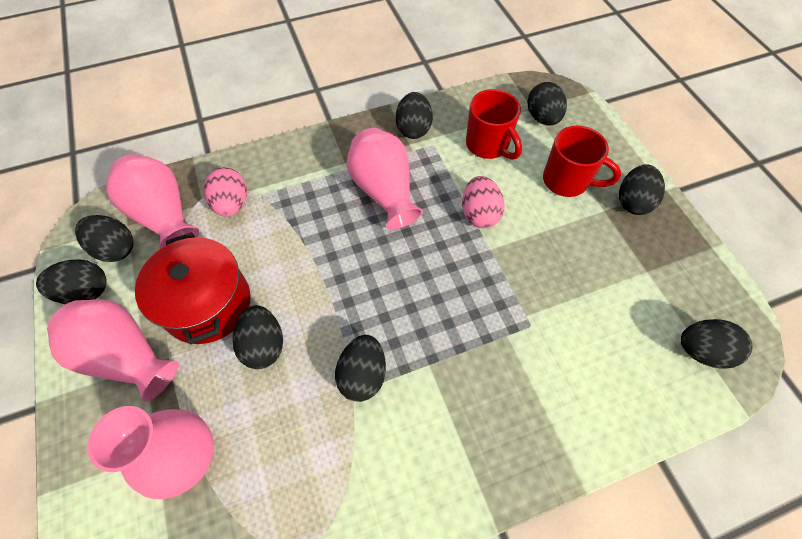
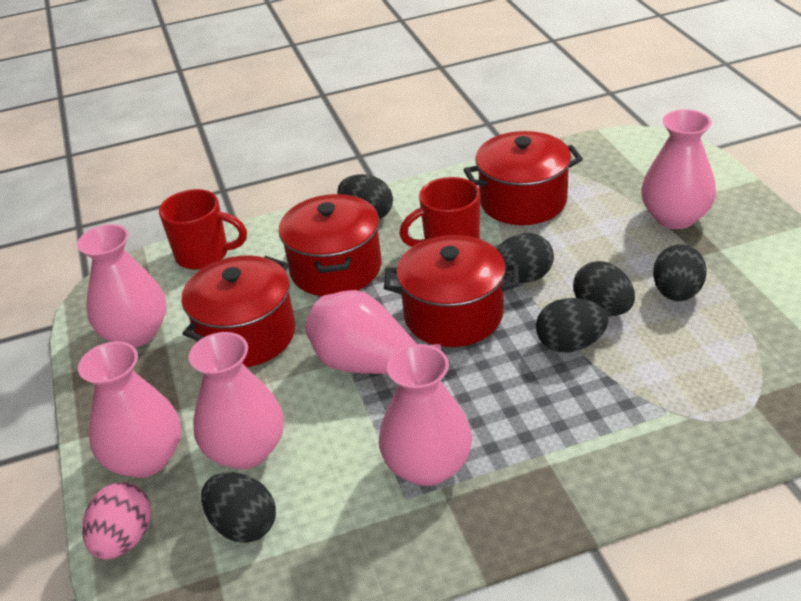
black egg: [36,259,107,304] [75,215,134,262] [233,305,283,369] [335,335,386,402] [396,92,433,139] [527,82,567,125] [619,164,665,215] [681,319,752,369] = 8 -> [201,472,276,543] [338,174,393,219] [496,233,554,283] [536,298,608,352] [573,261,635,316] [653,244,707,301] = 6
pink egg: [204,167,247,217] [462,176,505,228] = 2 -> [82,482,151,559] = 1
pink vase: [47,299,179,402] [88,406,214,499] [106,154,199,249] [347,128,423,230] = 4 -> [77,224,166,347] [78,341,181,478] [189,332,284,469] [305,290,441,374] [379,344,472,486] [641,109,716,229] = 6
red pot: [135,232,251,344] = 1 -> [181,255,295,367] [278,194,381,296] [384,235,519,347] [464,131,583,225] = 4

